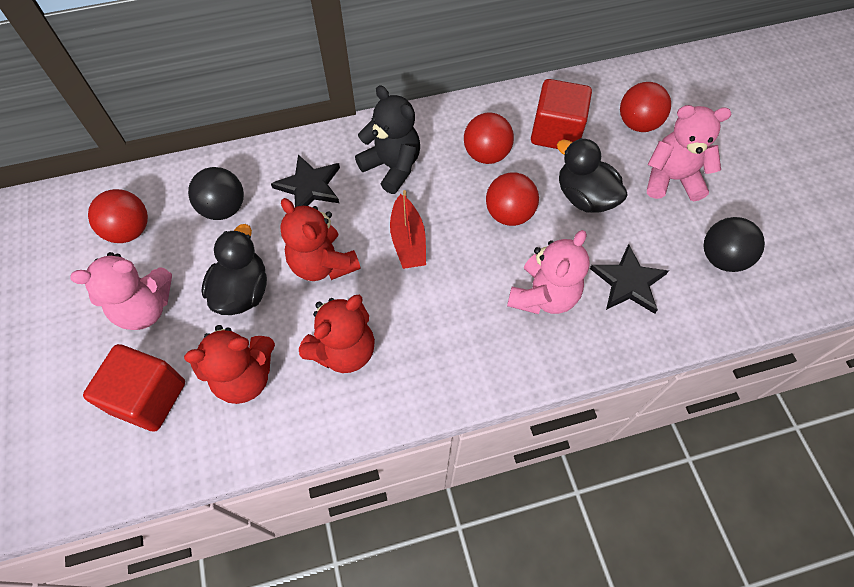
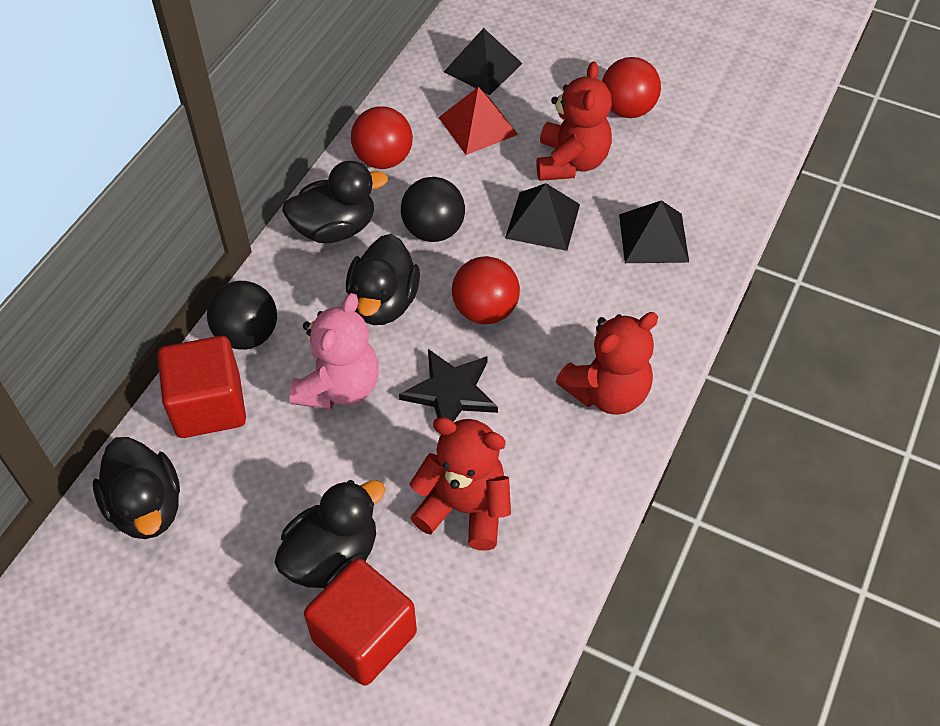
black duck: [201,224,267,315] [557,138,628,213] = 2 -> [93,437,180,539] [274,480,385,589] [282,161,388,243] [346,234,420,325] = 4
black pyramid: none = 0 -> [444,28,523,95] [505,183,580,251] [619,200,689,263] = 3
black star: [271,155,340,207] [590,244,669,314] = 2 -> [399,349,498,422] = 1
black teddy bear: [355,85,420,194] = 1 -> none = 0
pink teddy bear: [70,252,172,330] [507,230,590,314] [647,105,732,201] = 3 -> [289,293,379,409] = 1
red ball: [88,189,148,243] [464,113,514,164] [486,172,539,226] [620,82,671,132] = 4 -> [351,106,413,169] [452,256,520,325] [602,57,661,118] = 3
red boat: [390,190,426,269] = 1 -> none = 0
red pyramid: none = 0 -> [438,87,518,155] = 1

